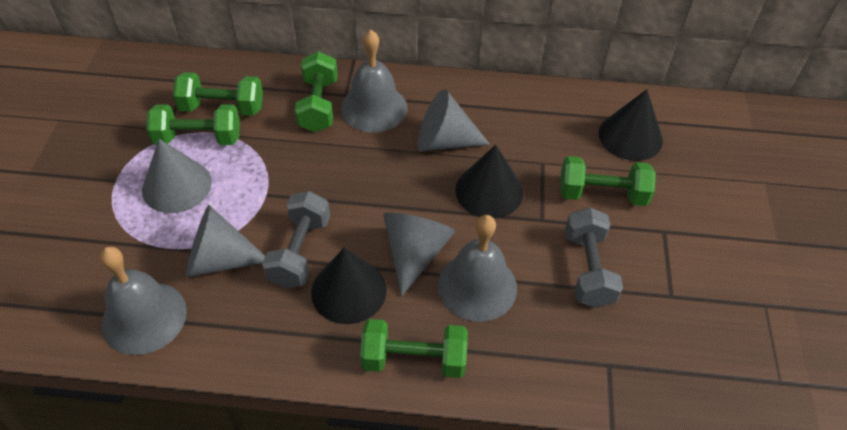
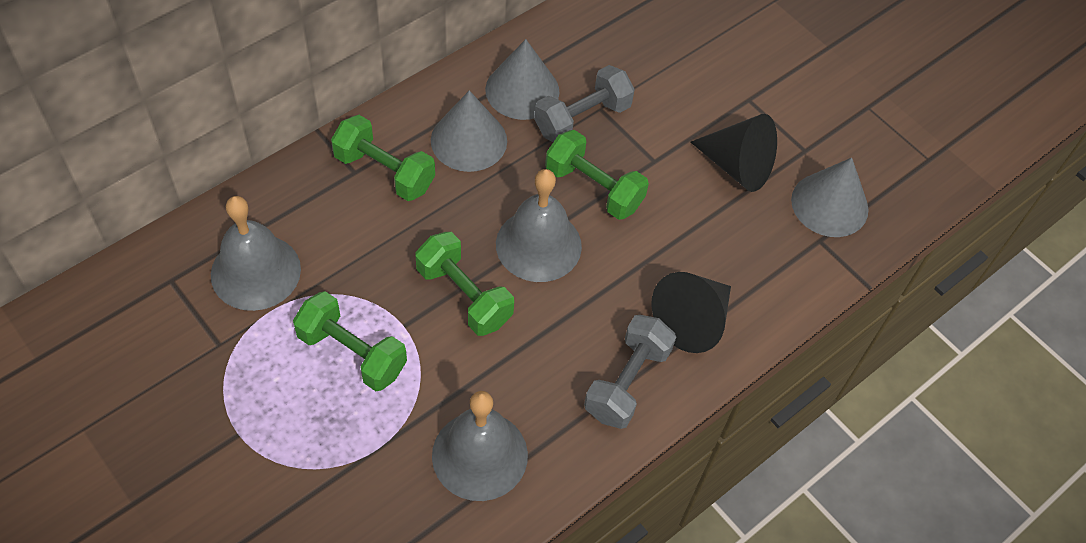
black cone: [311,248,387,324] [455,145,523,218] [599,89,663,161] = 3 -> [651,272,731,353] [691,114,777,192] = 2
green dumbbell: [146,104,240,145] [173,72,263,116] [295,51,338,132] [360,319,468,378] [560,156,656,206] = 5 -> [293,291,407,391] [331,115,435,201] [416,232,514,336] [545,130,649,220] = 4
grey cone: [142,139,212,213] [186,205,265,277] [383,213,455,297] [417,89,490,151] = 4 -> [431,90,507,172] [485,39,559,120] [791,158,868,237] = 3

